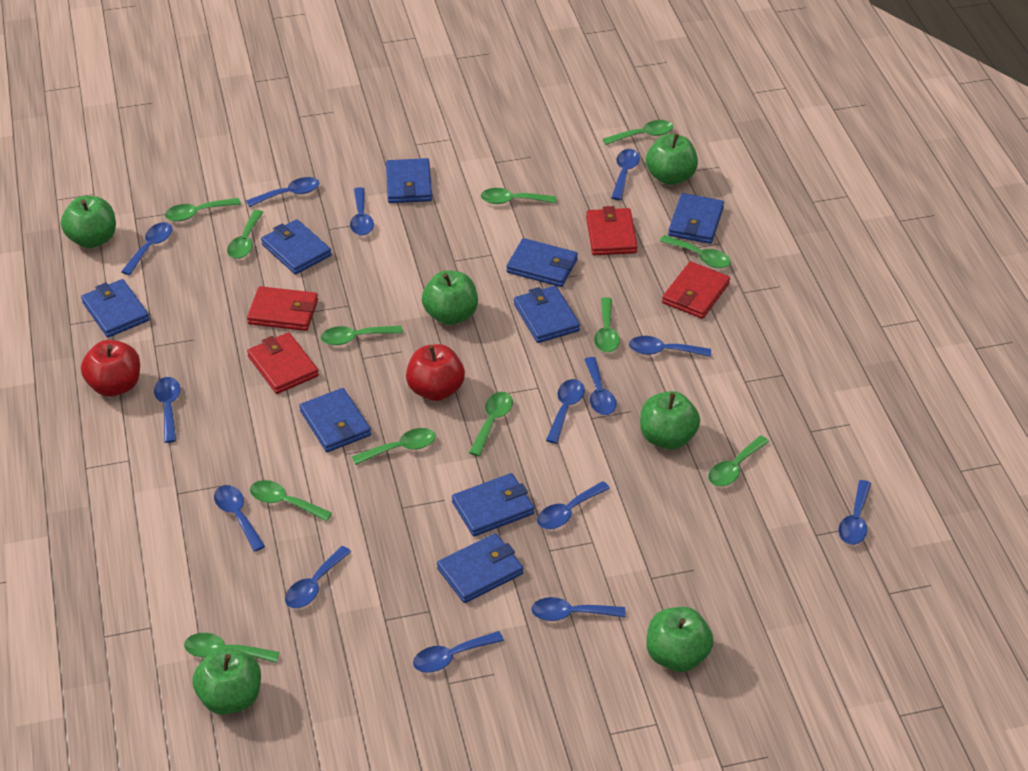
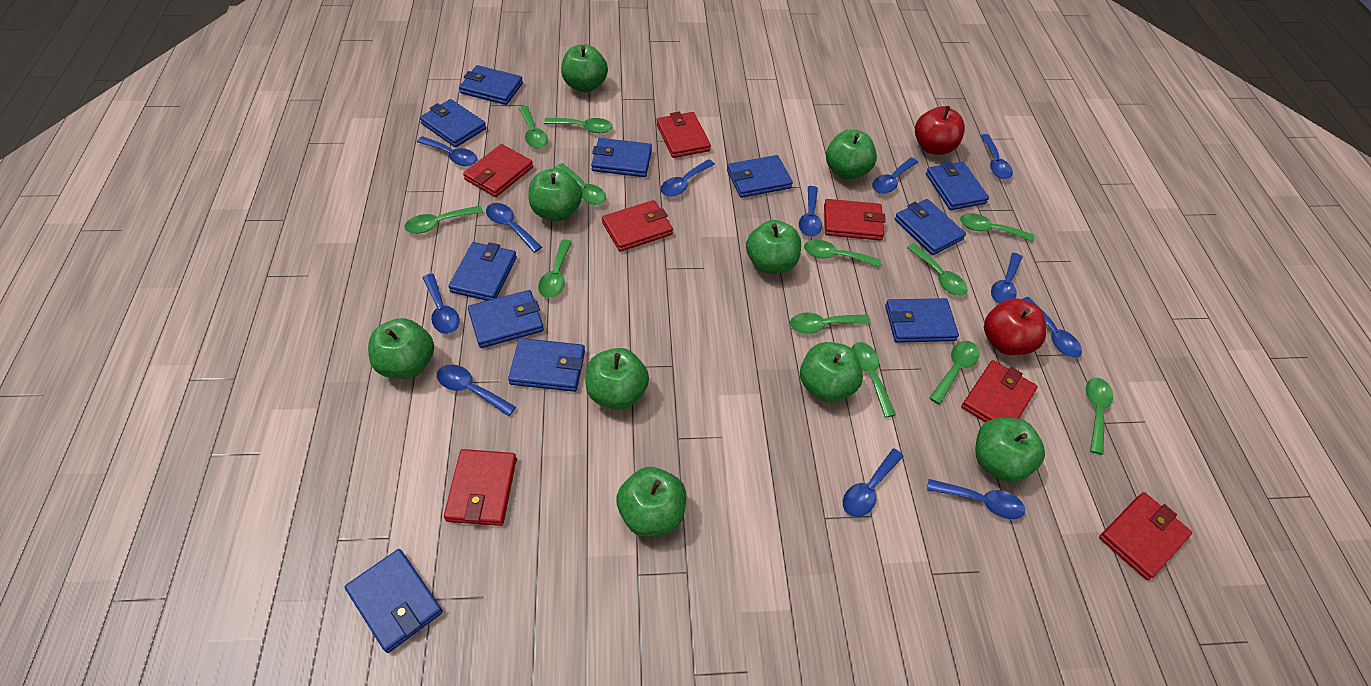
blue spoon: [121,222,172,275] [154,377,180,443] [214,485,265,552] [246,177,319,207] [285,546,351,608] [350,187,374,236] [413,631,504,673] [531,597,626,621] [537,481,610,529] [546,379,585,444] [584,357,617,415] [611,149,640,200] [629,336,711,357] [838,480,871,545] = 14 -> [417,136,478,166] [423,274,460,334] [437,364,516,416] [486,203,542,253] [660,159,715,197] [799,186,822,237] [843,449,904,517] [872,158,918,194] [927,479,1025,519] [980,134,1013,179] [991,253,1022,304] [1022,297,1082,358] = 12
blue wallet: [81,279,150,338] [261,219,332,274] [299,388,371,452] [386,158,432,203] [437,533,523,603] [452,473,534,536] [506,238,578,287] [514,286,580,343] [668,193,724,244] = 9 -> [345,549,443,653] [420,99,486,147] [449,242,517,301] [459,65,523,105] [468,290,544,348] [508,338,585,392] [591,138,652,177] [727,155,793,198] [885,298,959,343] [895,199,966,255] [926,161,989,210] = 11
green apple: [61,196,116,248] [192,647,261,715] [422,270,478,325] [640,391,700,450] [646,134,698,185] [646,607,713,672] = 6 -> [368,318,434,379] [529,168,582,221] [561,44,608,92] [586,348,649,410] [616,467,686,537] [746,220,801,274] [800,342,863,402] [826,129,877,179] [975,418,1045,482] = 9
red wallet: [247,286,318,331] [247,332,319,394] [586,206,638,255] [662,261,730,319] = 4 -> [444,449,517,526] [463,144,533,197] [602,200,673,252] [657,112,711,158] [824,199,886,241] [961,360,1038,423] [1099,492,1192,580] = 7

